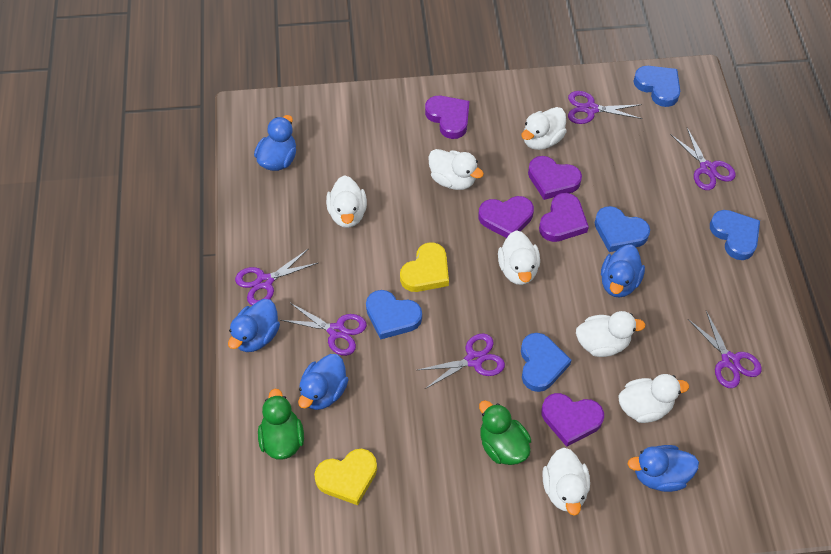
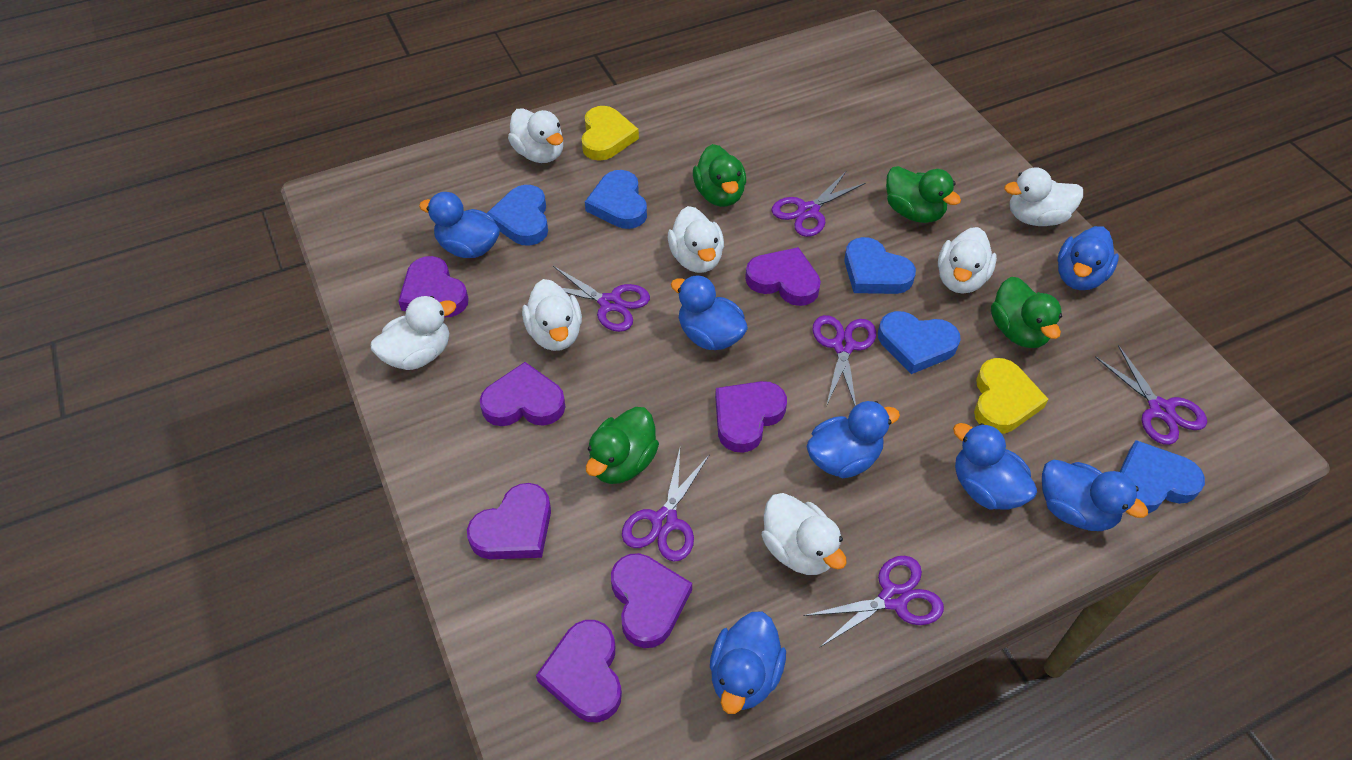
blue duck: [228,299,280,352] [254,115,296,171] [298,354,349,410] [601,245,645,298] [628,445,699,492] = 5 -> [419,192,500,258] [671,275,748,350] [710,611,786,714] [807,401,900,478] [953,423,1037,510] [1042,460,1148,531] [1057,226,1119,290] = 7
green duck: [258,389,304,460] [479,400,531,465] = 2 -> [586,407,659,484] [693,144,746,207] [886,166,961,223] [991,277,1062,348] = 4
purple heart: [425,96,469,139] [478,196,534,238] [528,156,582,200] [539,193,589,242] [541,393,604,447] = 5 -> [398,256,469,317] [467,483,551,559] [480,362,566,426] [536,620,622,723] [611,553,692,648] [715,381,787,453] [745,247,821,306] = 7

